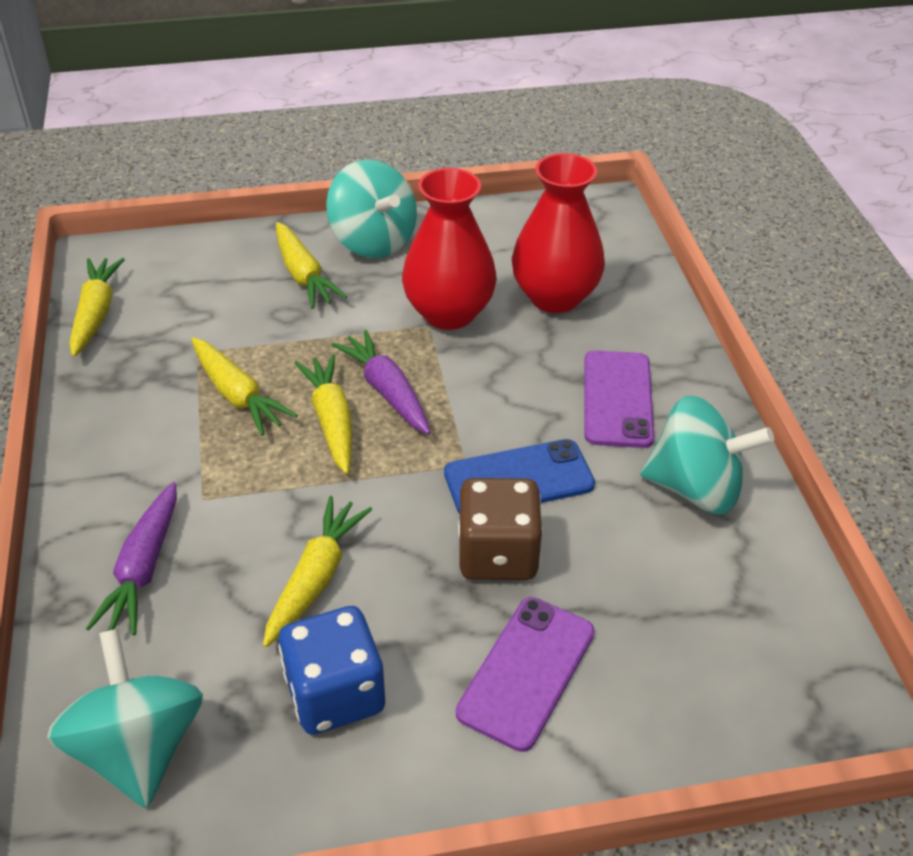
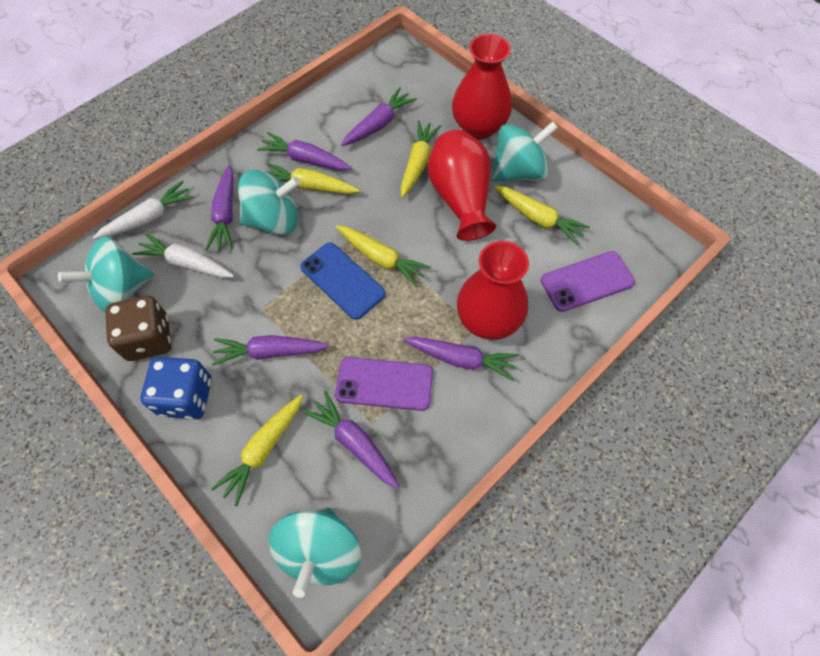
purple carrot: [86,482,177,635] [331,330,431,435] = 2 -> [205,165,234,250] [212,335,330,366] [257,132,352,171] [303,391,399,489] [341,87,417,146] [403,337,519,381] = 6
red vase: [402,168,497,330] [512,153,605,313] = 2 -> [427,130,496,241] [452,34,512,139] [457,241,529,340] = 3
turquoise spinning top: [47,628,203,808] [326,160,417,258] [640,396,774,515] = 3 -> [58,237,155,313] [238,170,301,235] [269,507,361,598] [491,121,558,182] = 4
white carrot: none = 0 -> [93,181,195,240] [132,233,234,278] = 2

